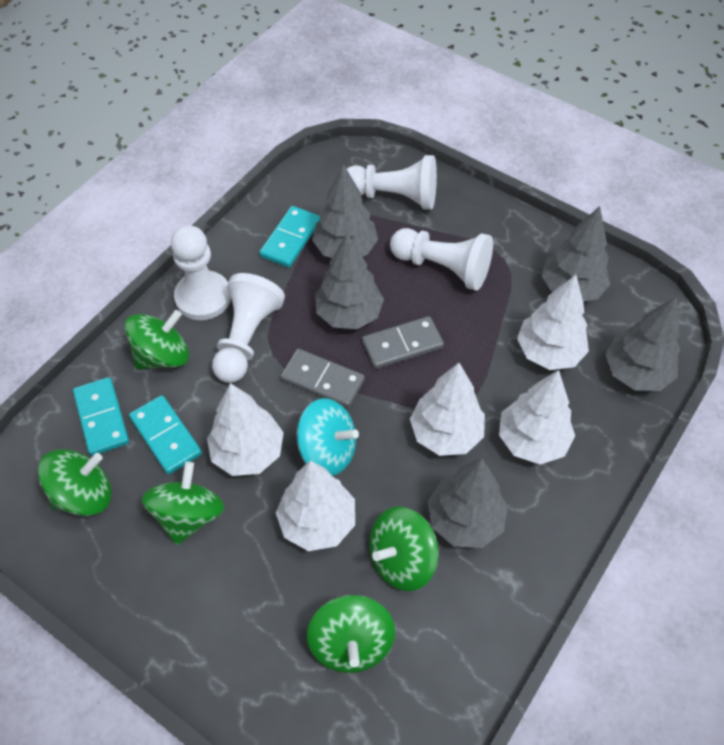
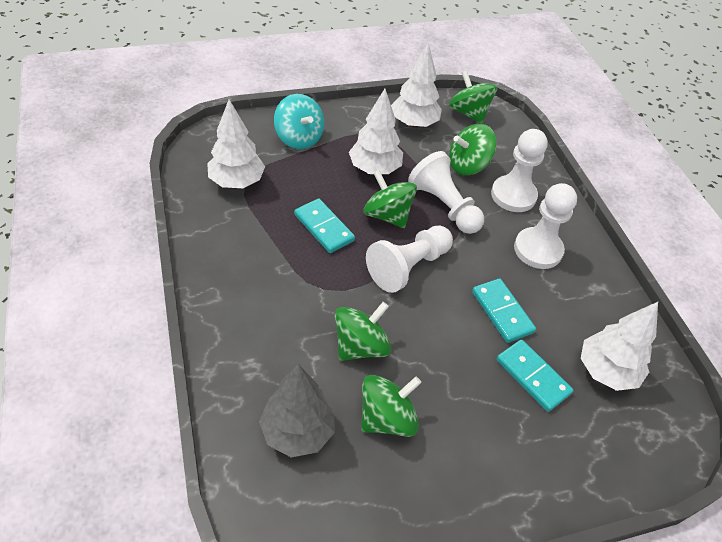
grey domino: [280,349,365,408] [362,316,444,369] = 2 -> none = 0
grey tree: [312,164,378,258] [315,233,384,329] [427,458,508,548] [542,206,610,302] [605,297,680,391] = 5 -> [259,364,335,457] = 1
white tree: [207,383,284,476] [276,460,355,551] [410,363,485,456] [499,370,575,465] [517,274,589,370] = 5 -> [207,99,265,188] [349,89,403,174] [391,43,442,128] [581,302,658,391] = 4

